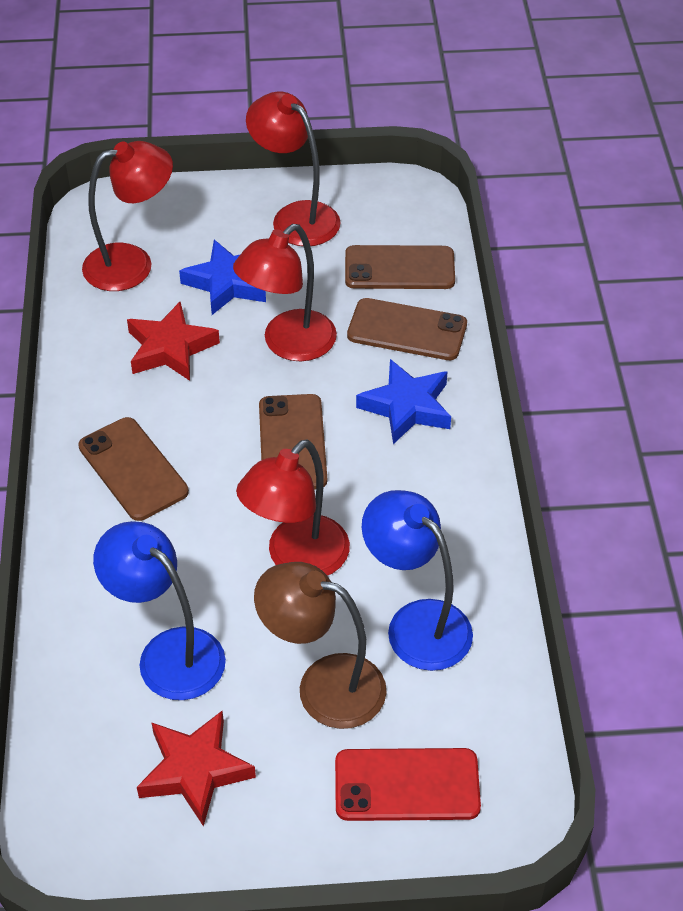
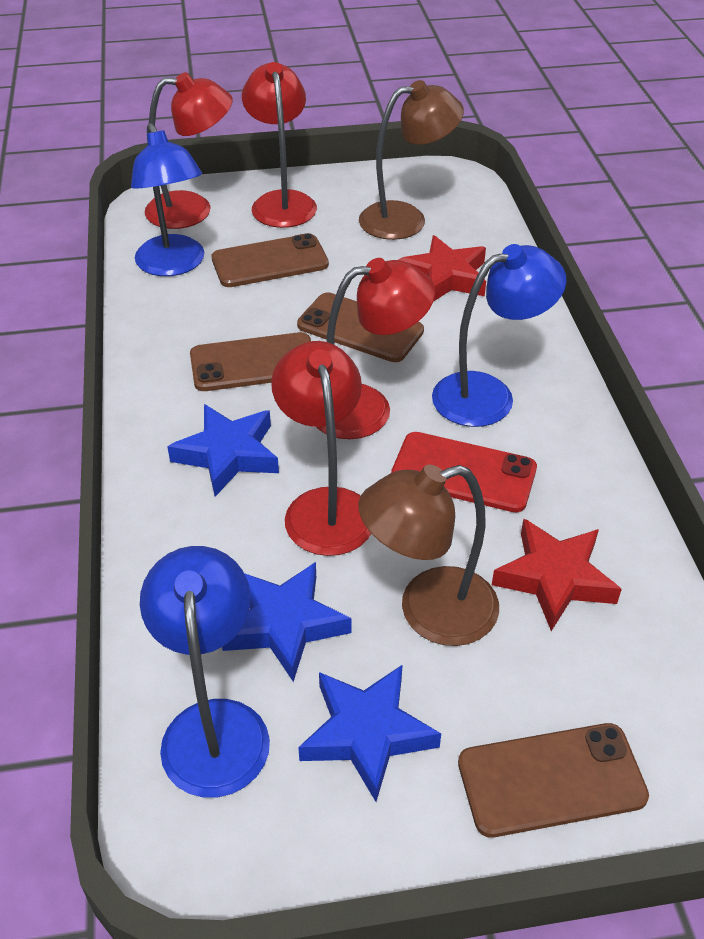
blue lamp: [93,521,226,700] [362,490,473,671] = 2 -> [131,123,204,276] [140,546,270,798] [432,244,566,427] = 3
blue star: [179,240,266,315] [356,359,451,444] = 2 -> [167,404,279,497] [222,562,351,682] [298,664,441,802] = 3
brown lamp: [254,562,387,729] = 1 -> [358,465,499,646] [359,80,464,240] = 2

